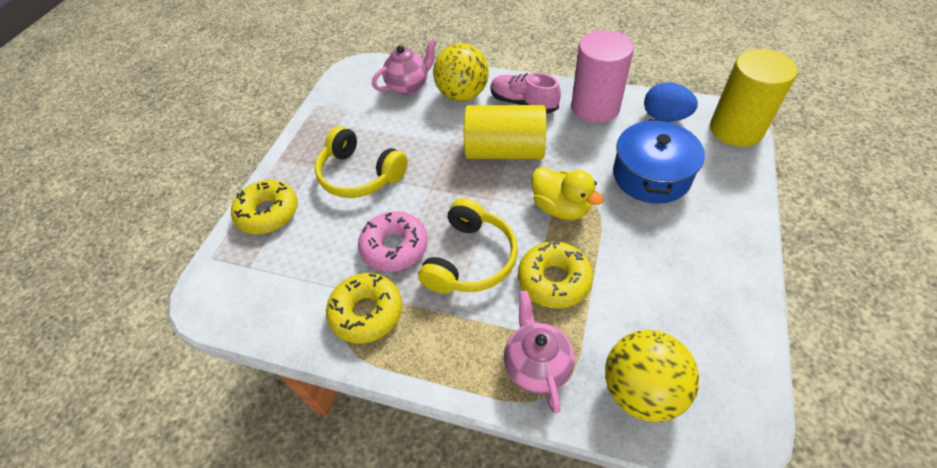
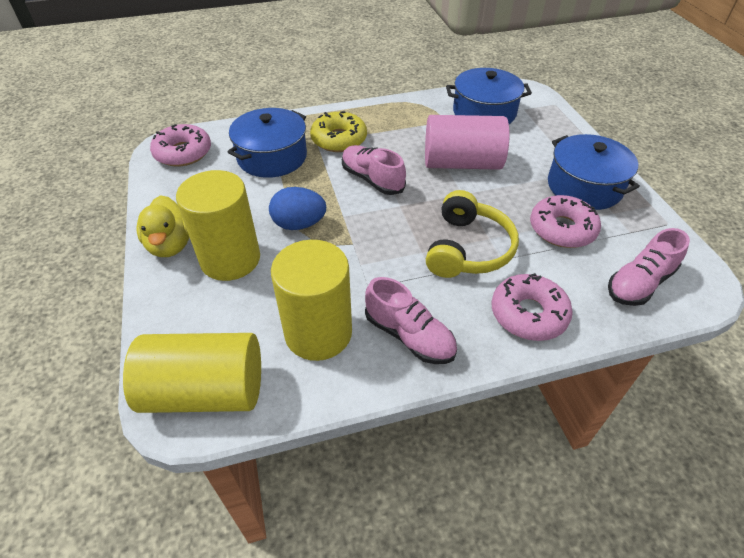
blue pot: [613,119,705,204] = 1 -> [227,108,307,178] [446,68,532,124] [548,134,640,210] = 3
pink donut: [358,211,428,272] = 1 -> [150,124,211,166] [491,273,573,341] [530,195,601,248] = 3
pink shoe: [490,73,561,114] = 1 -> [342,145,406,195] [365,277,457,364] [608,228,690,306] = 3
pink teapot: [372,39,437,95] [504,291,575,414] = 2 -> none = 0
yellow ball: [433,43,489,101] [605,330,699,422] = 2 -> none = 0
yellow cylinder: [464,105,546,159] [710,49,798,147] = 2 -> [123,333,261,413] [176,170,260,281] [271,240,352,361] = 3
yellow donut: [231,180,298,234] [326,273,402,343] [518,241,593,309] = 3 -> [310,111,367,152] = 1
yellow headphones: [314,126,408,198] [418,198,518,294] = 2 -> [426,190,519,278] = 1

